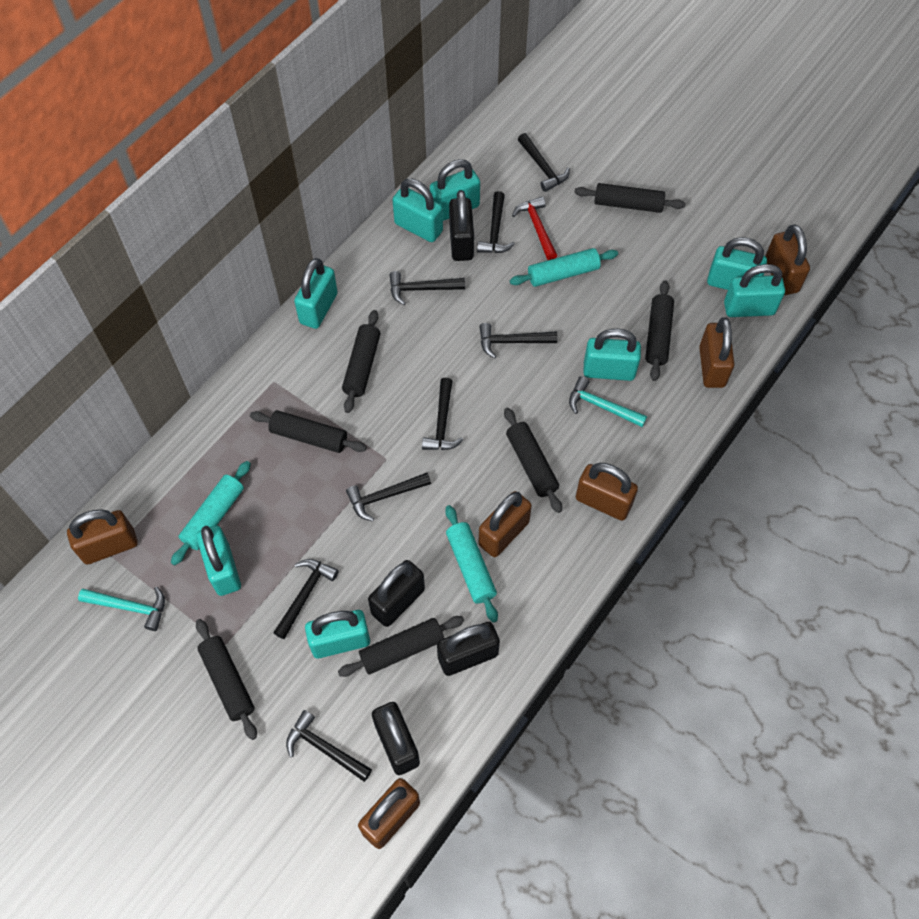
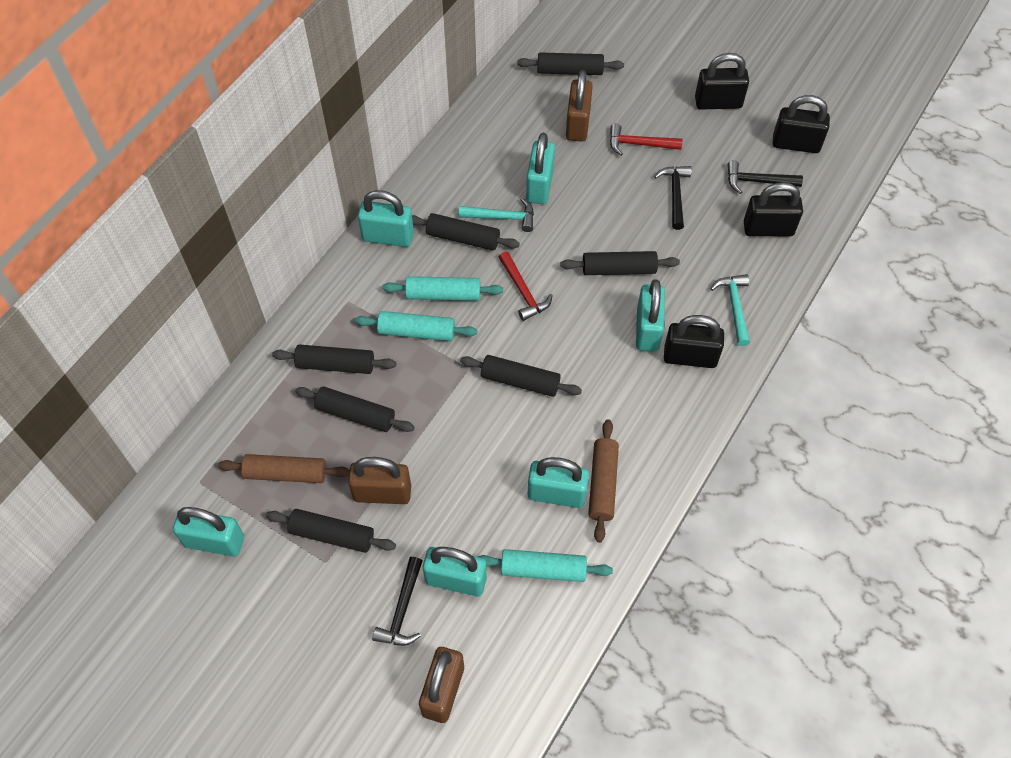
black hammer: [273,559,339,639] [286,710,372,782] [346,473,431,521] [389,271,465,305] [422,378,463,450] [477,191,515,253] [479,323,558,358] [518,133,570,192] = 8 -> [372,557,422,646] [654,166,692,230] [727,161,803,194] = 3
brown padlock: [67,509,138,565] [358,778,420,849] [478,491,532,557] [576,463,638,521] [699,318,735,388] [765,224,810,295] = 6 -> [348,457,411,504] [419,647,464,723] [566,70,593,142] = 3
brown rolling pin: none = 0 -> [218,454,349,483] [588,419,619,543] = 2
red hammer: [512,196,557,260] = 1 -> [498,251,553,321] [610,123,683,156] = 2
turquoise padlock: [196,525,241,596] [294,258,338,329] [305,610,370,658] [393,179,443,242] [430,159,480,221] [583,329,641,381] [707,237,767,290] [724,264,785,317] = 8 -> [173,507,244,557] [358,190,414,247] [423,547,487,596] [526,133,555,204] [528,457,589,508] [636,279,665,351] = 6

